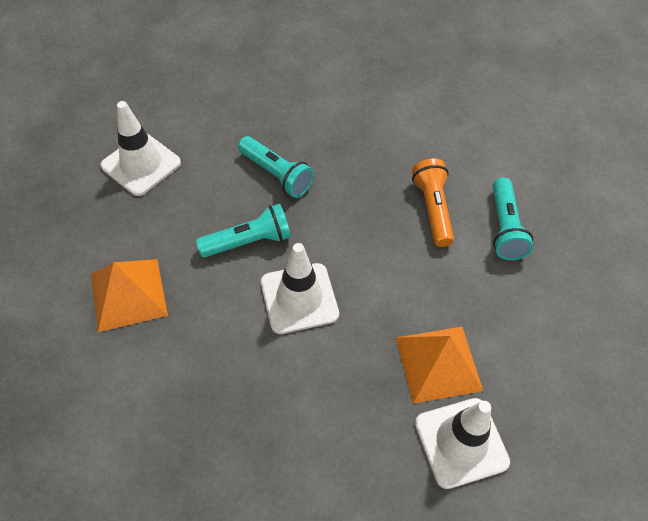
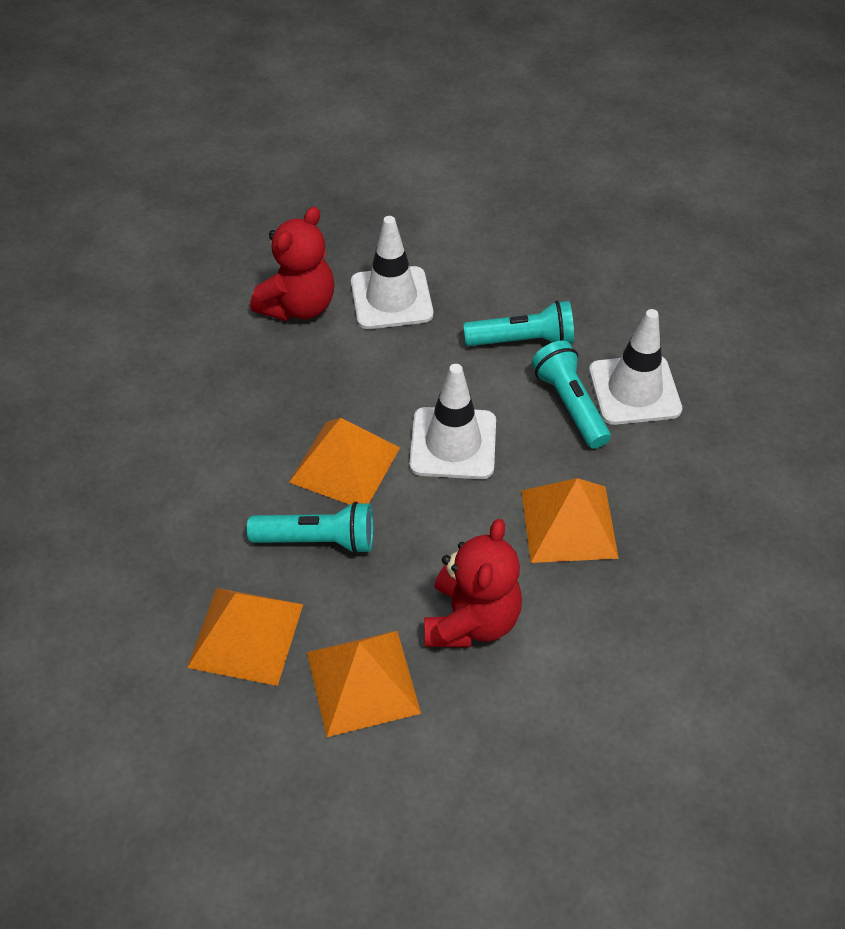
orange flashlight: [412,159,454,247] = 1 -> none = 0
orange pyramid: [91,259,168,332] [396,327,483,404] = 2 -> [187,588,303,686] [289,418,400,505] [307,631,421,737] [521,478,619,563] = 4
red teddy bear: none = 0 -> [250,207,334,321] [424,519,522,647] = 2

